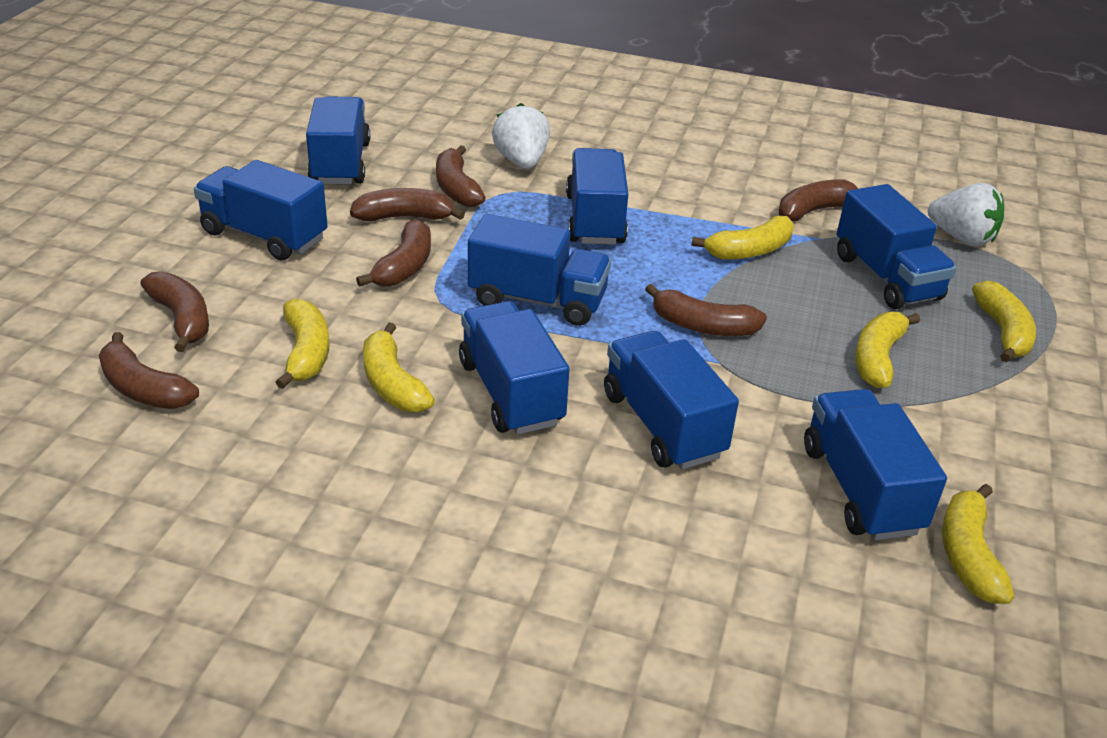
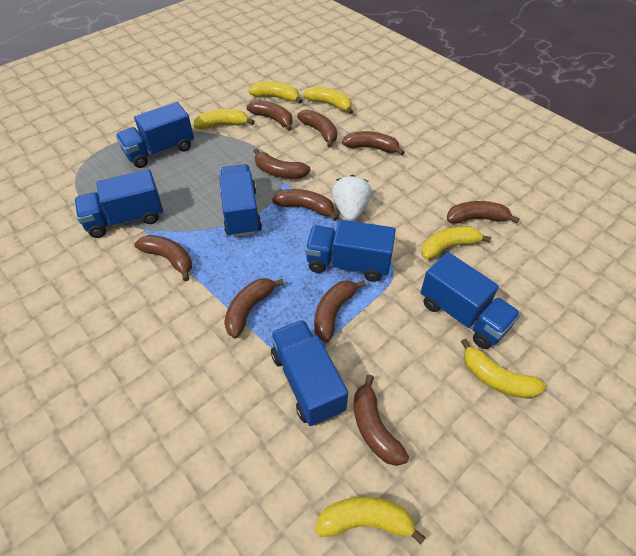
blue truck: [194,160,328,260] [306,96,370,185] [459,301,570,435] [468,214,611,326] [566,148,628,245] [604,331,739,469] [804,389,947,540] [837,184,957,309] = 8 -> [75,169,163,238] [116,102,194,168] [219,164,262,237] [270,320,348,426] [305,220,396,282] [421,252,521,349] = 6
brown banana: [98,332,199,409] [140,271,209,352] [350,188,465,222] [356,219,431,287] [436,145,486,207] [645,284,767,336] [779,180,858,222] = 7 -> [134,235,192,281] [224,278,284,339] [246,100,293,131] [254,148,311,179] [272,189,338,221] [297,109,337,147] [314,280,366,342] [342,131,405,156] [354,375,409,466] [447,201,520,224] = 10
white strawberry: [492,103,550,169] [928,183,1004,246] = 2 -> [332,175,372,221] = 1

